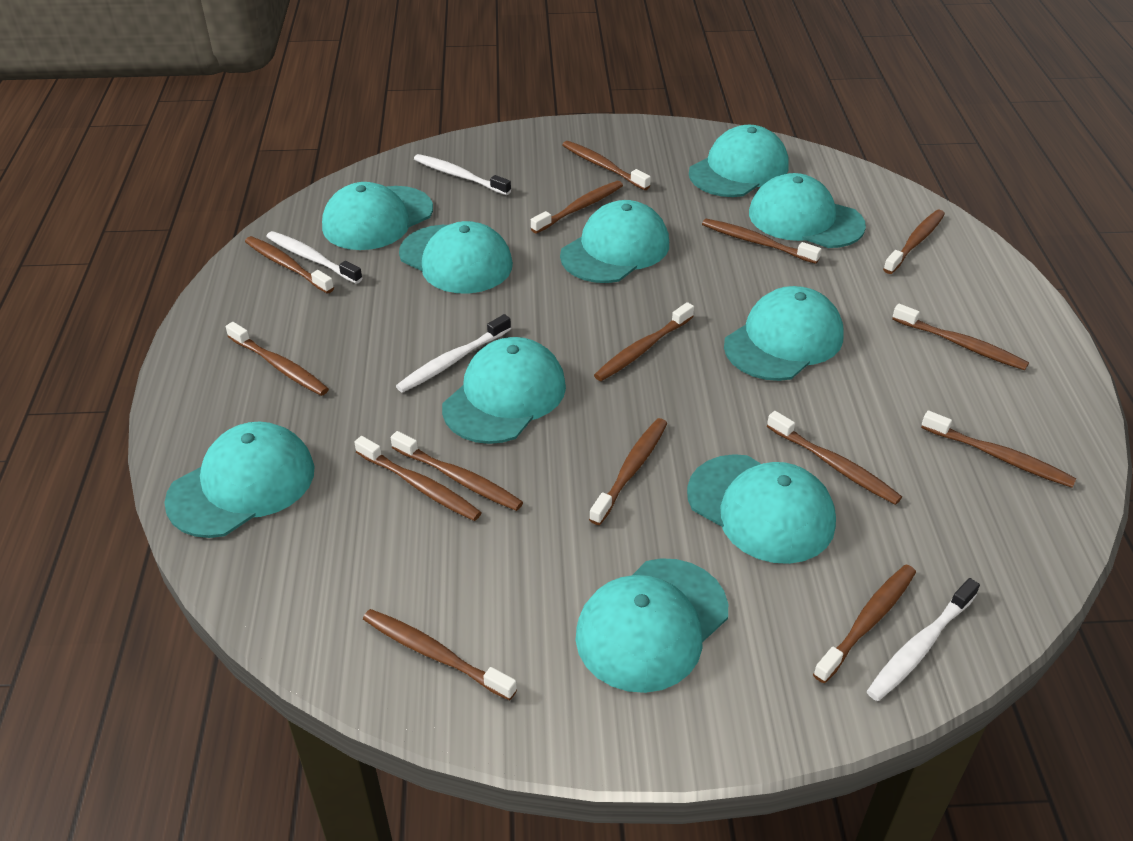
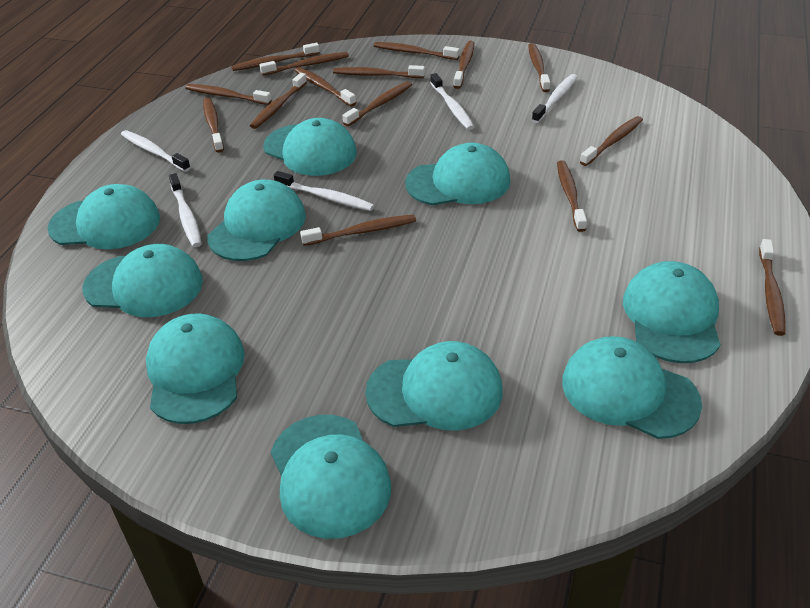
white toothbrush: [266,231,362,284] [396,314,511,393] [414,154,511,195] [867,578,980,701] = 4 -> [121,130,191,172] [169,173,202,247] [274,171,374,211] [430,73,474,130] [532,74,577,123] = 5

